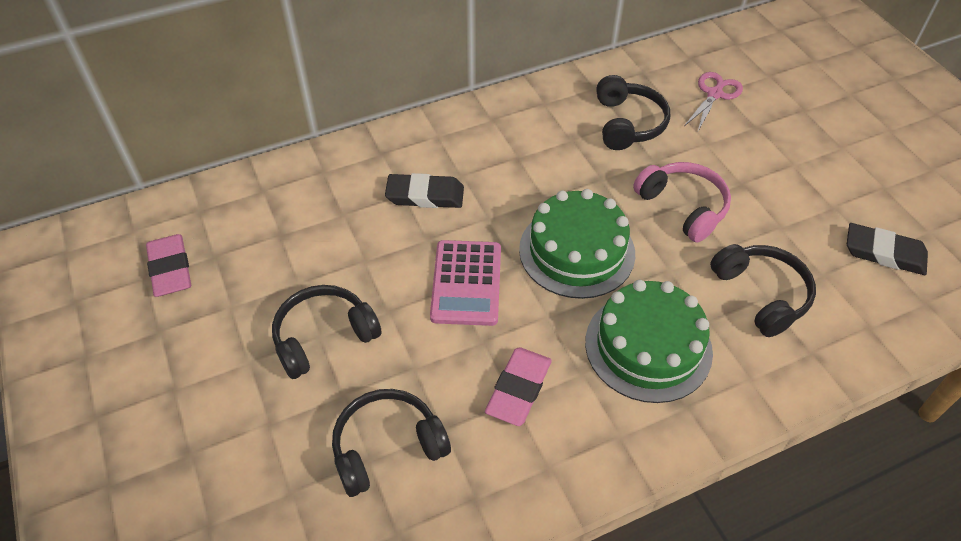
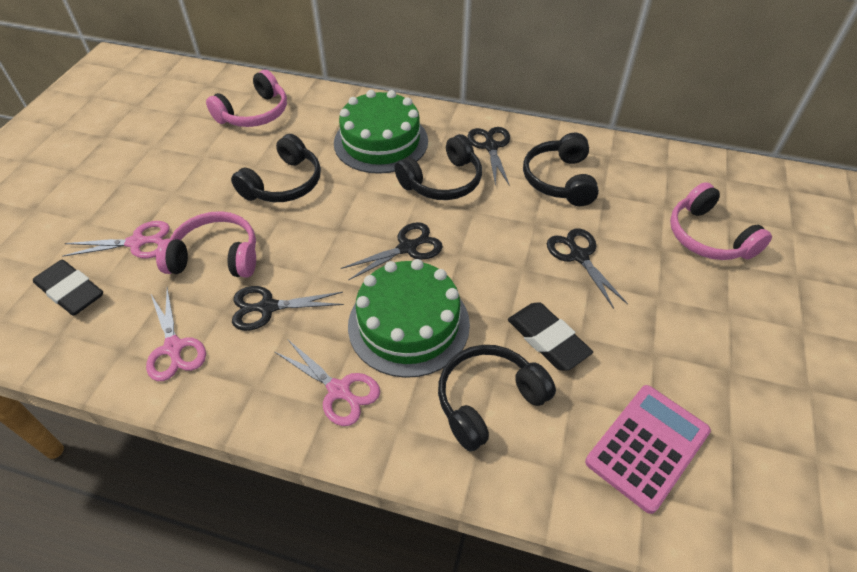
black scissors: none = 0 -> [232,286,344,331] [341,222,443,281] [468,127,510,187] [547,228,628,309] = 4
pink eraser: [146,234,191,297] [485,347,552,426] = 2 -> none = 0
pink headphones: [633,162,731,242] = 1 -> [156,211,256,278] [206,70,287,127] [670,182,772,260] = 3
pink scissors: [684,72,743,133] = 1 -> [62,221,170,258] [146,288,206,381] [275,339,380,426] = 3

